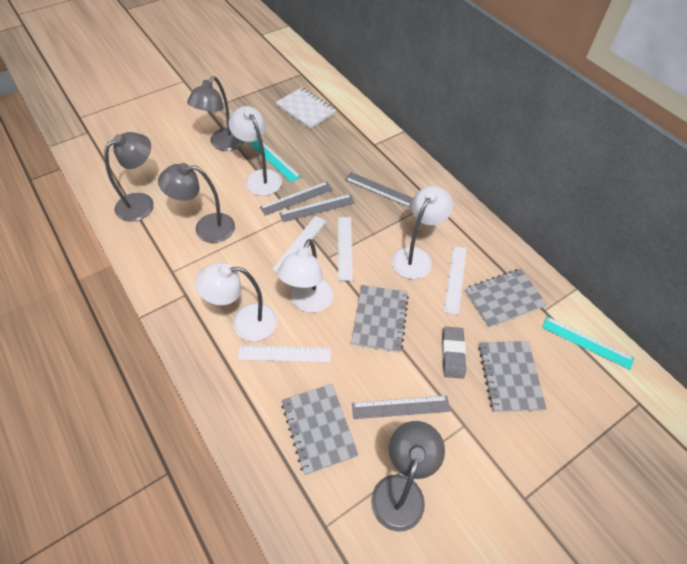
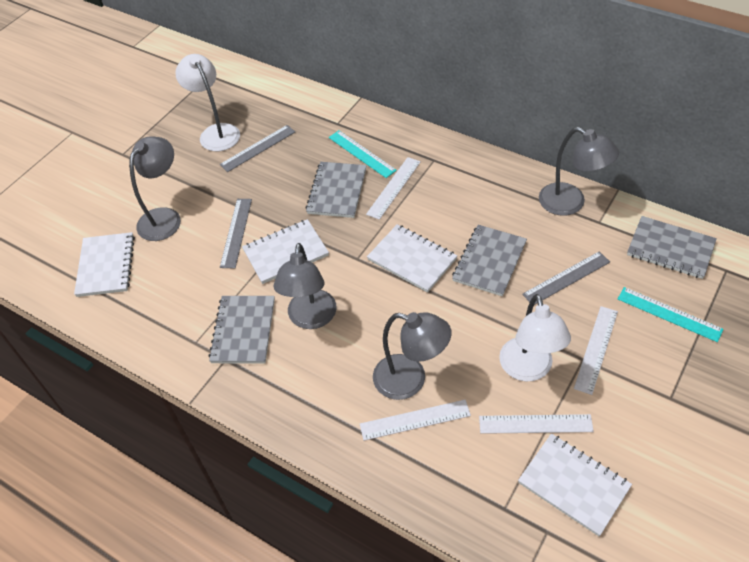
grey eraser: [442,327,466,379] = 1 -> none = 0
grey ruler: [260,181,333,216] [279,194,355,222] [345,172,413,208] [352,396,450,419] = 4 -> [220,125,295,172] [220,199,252,269] [522,251,610,305] = 3
white lamp: [195,262,277,341] [228,106,282,196] [277,239,334,313] [391,186,453,279] = 4 -> [175,54,240,151] [499,294,571,381] = 2
white notebook: [275,87,336,129] = 1 -> [74,232,135,297] [242,219,329,284] [367,224,457,293] [518,434,632,536] = 4

